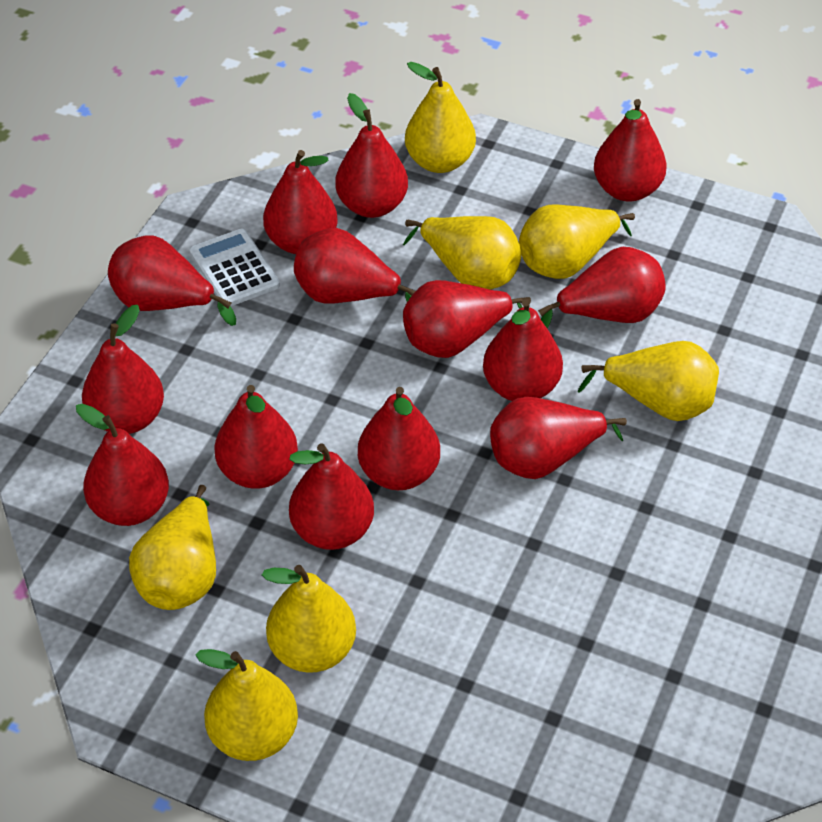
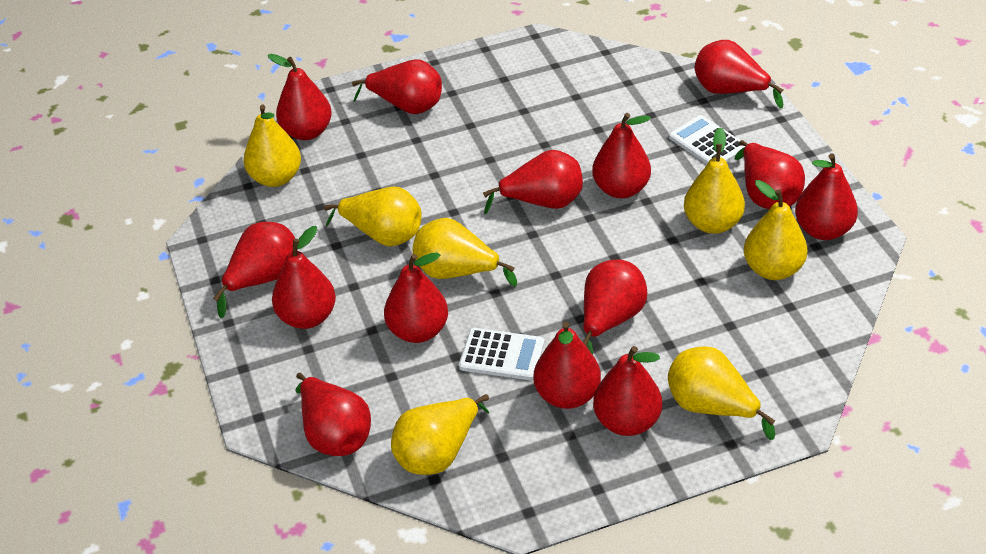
white calculator: [189,229,280,307] = 1 -> [459,328,544,380] [669,115,745,164] = 2

